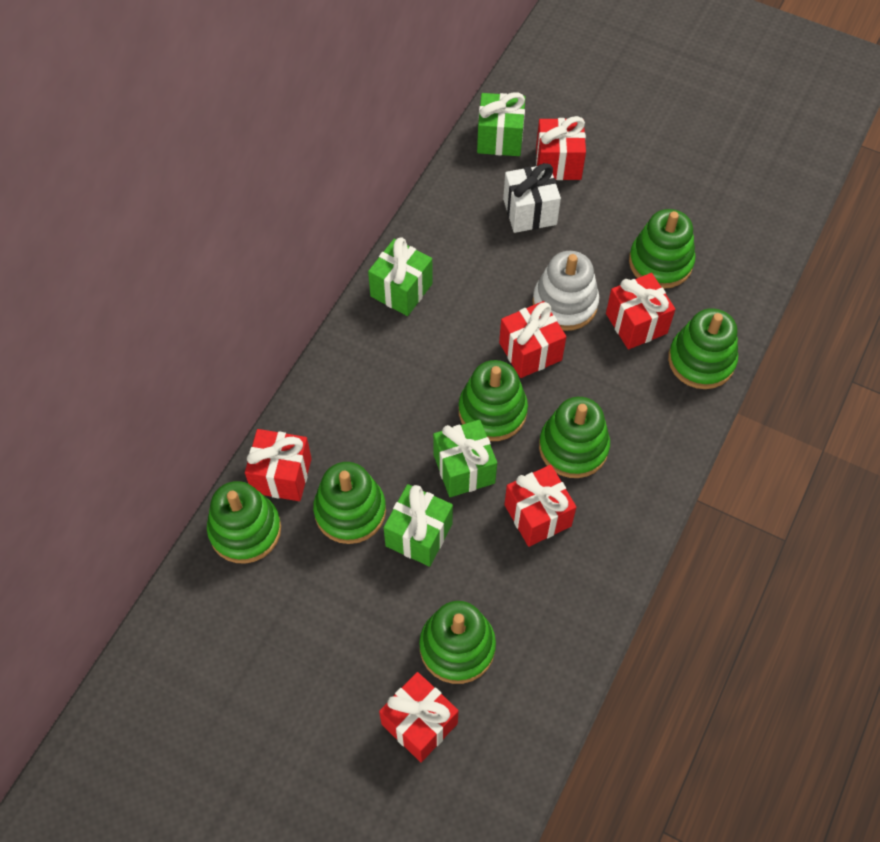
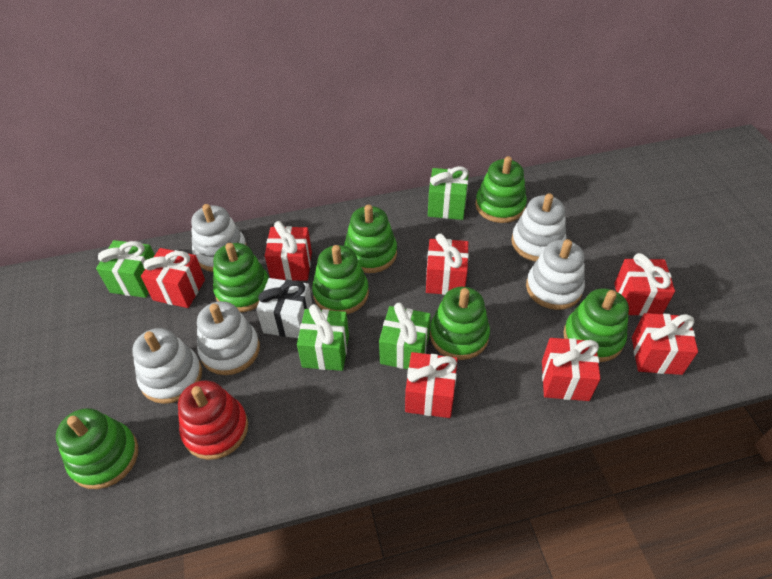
red gift: [245,429,312,501] [379,672,459,762] [499,301,566,378] [504,465,576,547] [536,116,586,180] [606,273,675,350] = 6 -> [141,248,205,308] [265,221,312,281] [405,352,457,418] [426,233,469,295] [542,338,601,401] [614,253,675,316] [632,313,698,375] = 7
red stacking toy: none = 0 -> [178,380,248,460] = 1
white stacking toy: [533,251,599,331] = 1 -> [132,328,202,404] [191,204,247,272] [197,301,260,375] [511,193,566,261] [526,239,585,310] = 5

